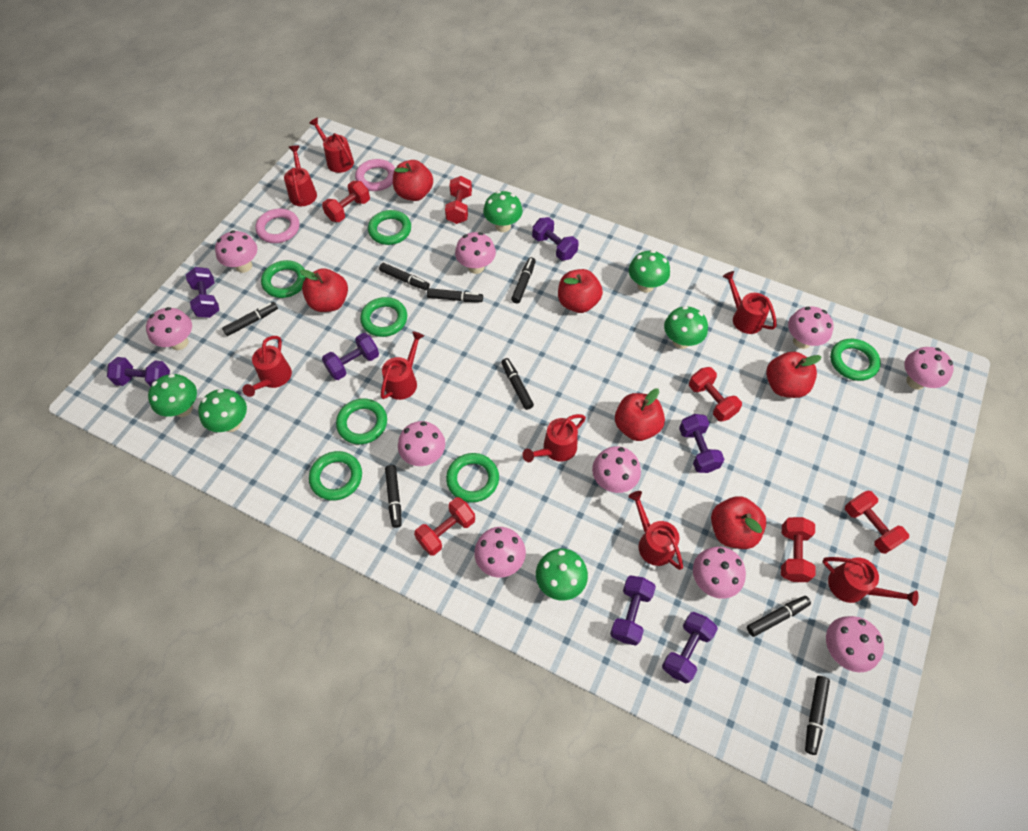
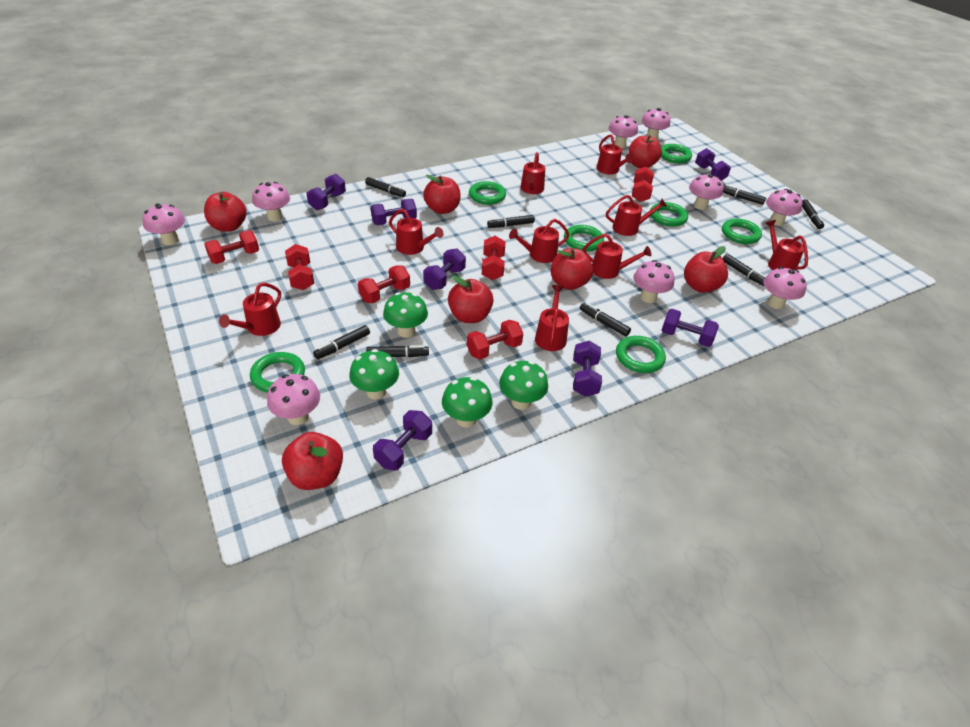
green mushroom: [148,374,197,417] [198,389,247,432] [483,191,523,232] [536,549,588,601] [629,250,670,293] [664,306,708,349] = 6 -> [349,349,399,400] [383,292,428,338] [442,377,492,428] [499,361,548,410] = 4
pink mushroom: [146,307,192,350] [215,230,257,273] [398,421,445,466] [455,232,496,274] [474,527,526,578] [592,446,641,493] [693,547,746,599] [788,306,834,349] [826,616,884,672] [904,347,954,390] = 10 -> [142,204,185,245] [252,182,290,221] [267,374,320,425] [609,115,638,148] [633,260,674,303] [641,108,670,140] [689,173,724,210] [763,267,807,309] [766,189,803,226] = 9
pink ring: [255,209,299,243] [355,159,395,191] = 2 -> none = 0
red apple: [300,268,348,312] [393,160,433,201] [558,269,603,313] [615,388,665,441] [711,496,767,549] [766,352,821,398] = 6 -> [204,192,247,232] [282,432,343,490] [423,175,460,214] [448,275,494,323] [550,248,593,290] [629,135,662,168] [684,246,728,293] = 7
red watering can: [242,336,292,397] [284,145,317,206] [309,118,354,173] [380,331,424,400] [522,414,586,462] [628,491,683,570] [722,271,777,334] [822,557,918,606] = 8 -> [219,283,281,336] [389,209,443,255] [509,219,569,263] [520,152,545,194] [535,285,569,351] [583,234,652,279] [597,134,633,174] [606,195,667,236] [765,220,808,270] = 9

